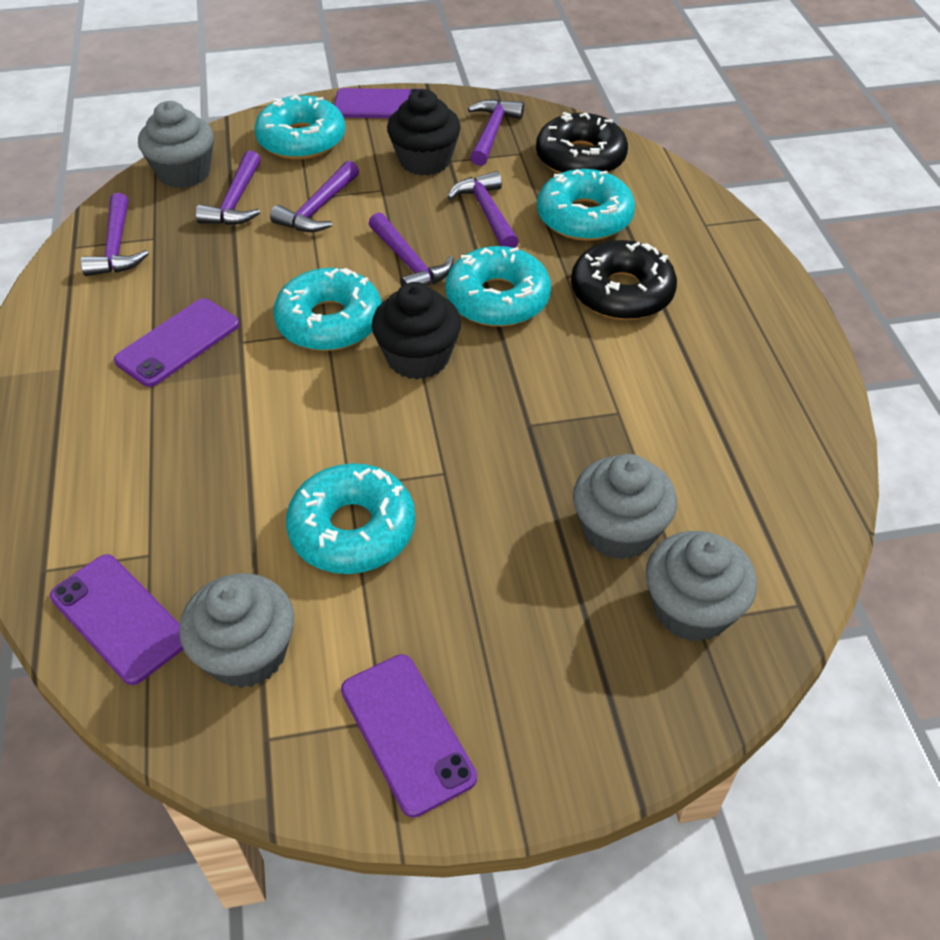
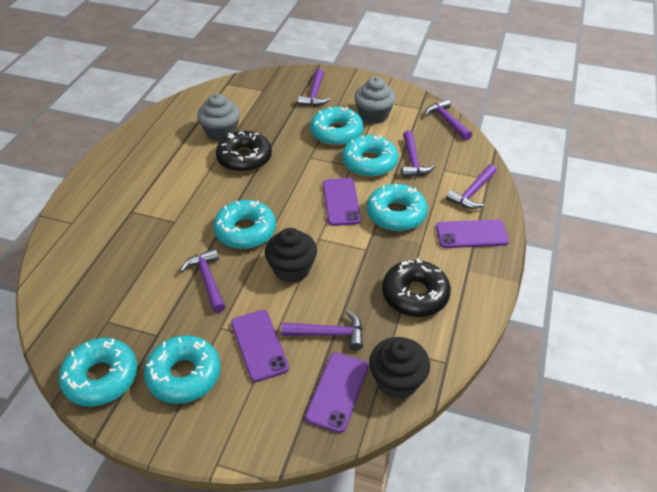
grey cupcake: [138,101,214,188] [179,573,294,688] [573,454,677,560] [646,531,757,642] = 4 -> [197,93,240,141] [354,77,396,124] = 2
turquoise donut: [254,95,345,160] [273,268,382,351] [286,463,415,574] [445,246,551,327] [537,169,635,241] = 5 -> [59,338,137,406] [144,335,221,404] [213,200,276,249] [310,107,364,146] [342,135,398,177] [367,184,428,231] = 6

